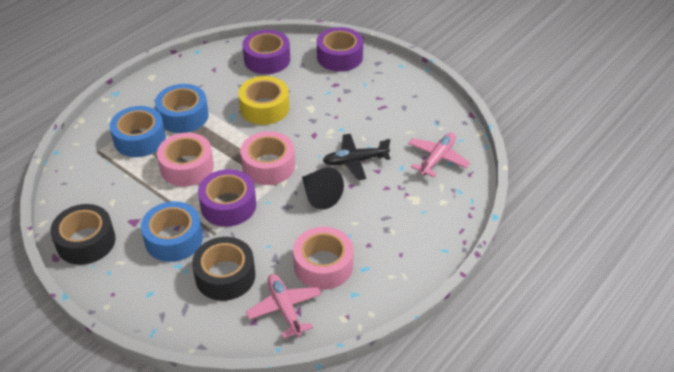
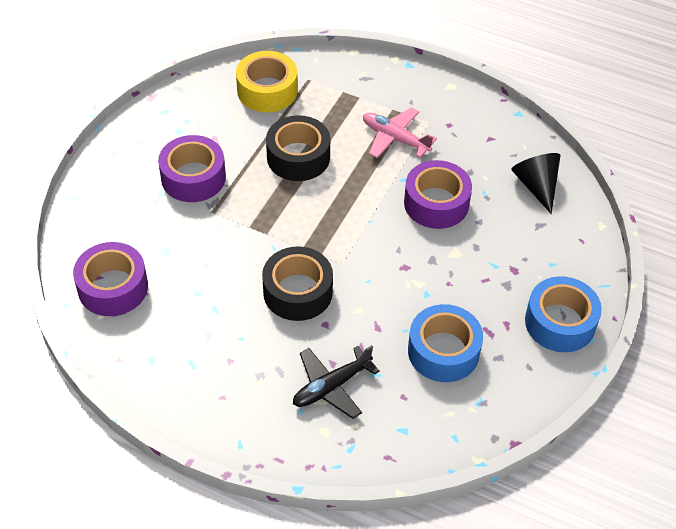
blue tape: [109,106,166,157] [141,201,203,262] [155,84,209,133] = 3 -> [408,304,483,382] [525,276,602,352] = 2
pink plane: [246,274,322,339] [408,133,470,178] = 2 -> [363,107,437,158] = 1
pink tape: [157,133,214,186] [240,131,295,185] [293,227,354,290] = 3 -> none = 0

